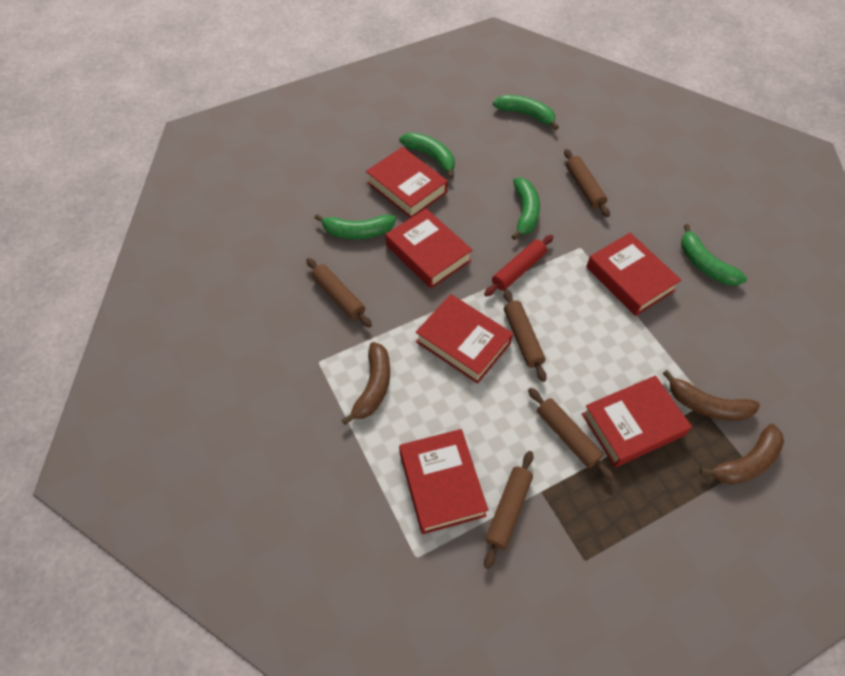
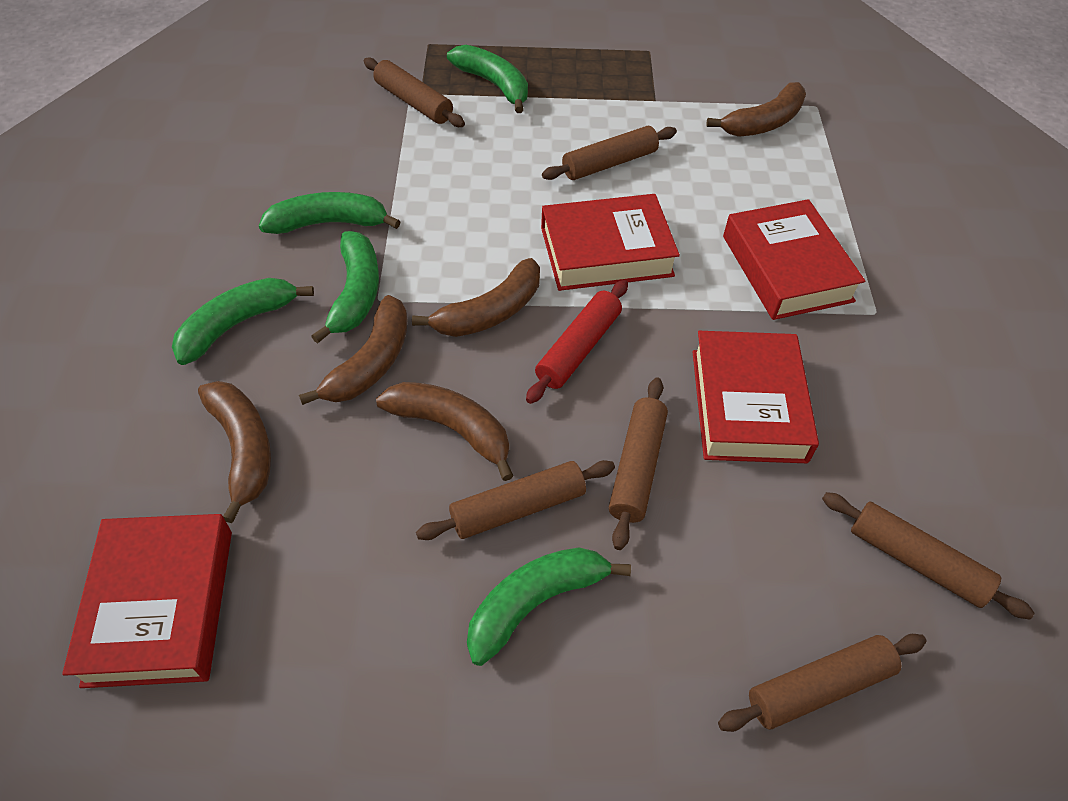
brown banana: [342,342,390,425] [663,370,760,421] [700,424,784,485] = 3 -> [198,381,271,523] [299,295,407,405] [376,382,513,481] [412,258,540,337] [706,82,806,137] = 5
brown rolling pin: [306,258,372,328] [484,451,534,569] [503,289,547,382] [528,388,614,481] [564,149,610,217] = 5 -> [364,57,465,127] [416,460,615,540] [542,126,677,180] [609,377,668,550] [718,634,927,732] [822,492,1035,620] = 6
red book: [366,147,448,218] [386,208,473,289] [399,429,488,534] [416,294,513,384] [582,375,692,467] [586,233,681,316] = 6 -> [62,514,232,688] [541,194,680,291] [692,331,819,463] [723,199,865,320] = 4

